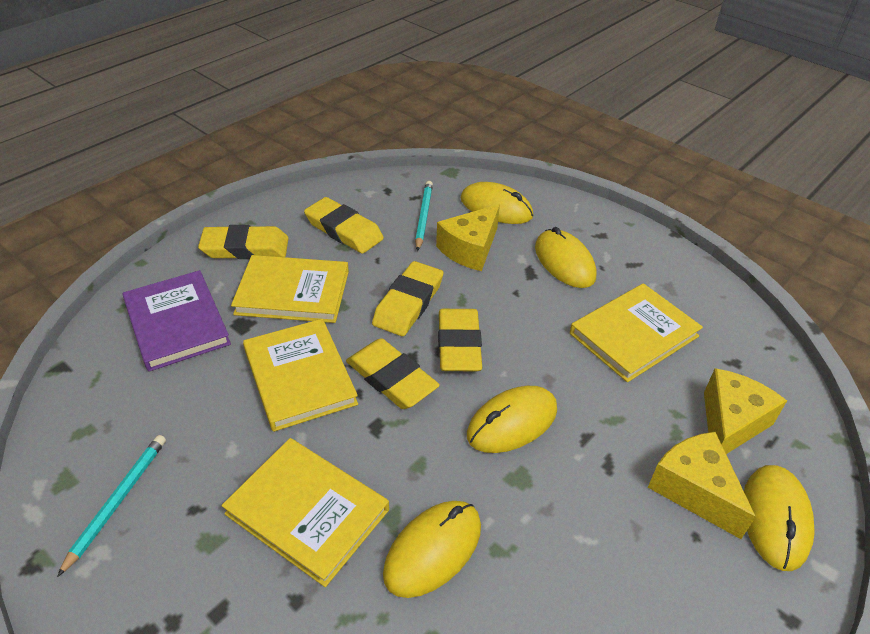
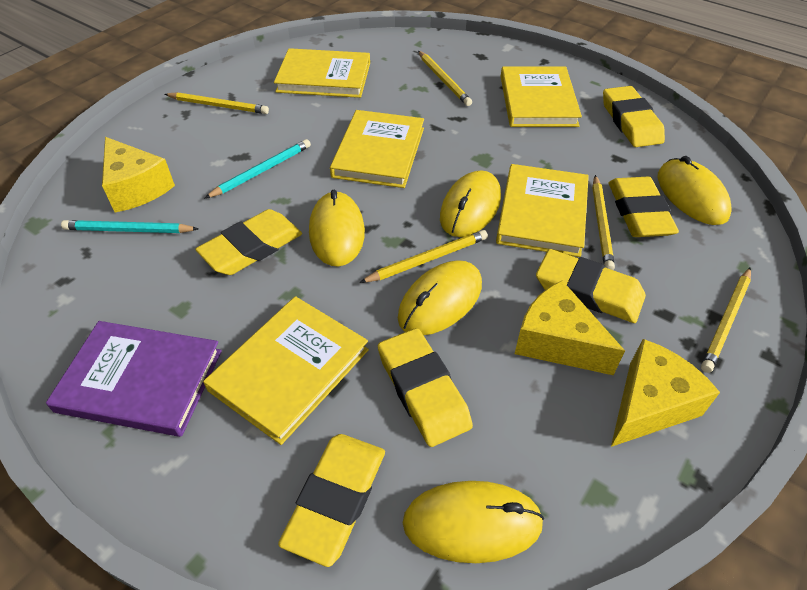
yellow book: [222,438,389,587] [231,255,349,323] [243,319,358,432] [570,283,703,382] = 4 -> [203,296,369,445] [274,48,370,98] [330,110,424,188] [496,164,589,257] [501,66,582,127] = 5
yellow eraser: [198,225,289,259] [304,197,384,254] [346,338,440,409] [372,261,444,336] [438,309,482,371] = 5 -> [195,209,302,275] [278,434,385,567] [378,328,473,447] [536,249,646,323] [603,86,665,147] [609,177,679,237] = 6
yellow pencil: none = 0 -> [165,92,269,114] [359,230,488,283] [418,51,472,106] [592,175,615,270] [701,267,751,373] = 5

